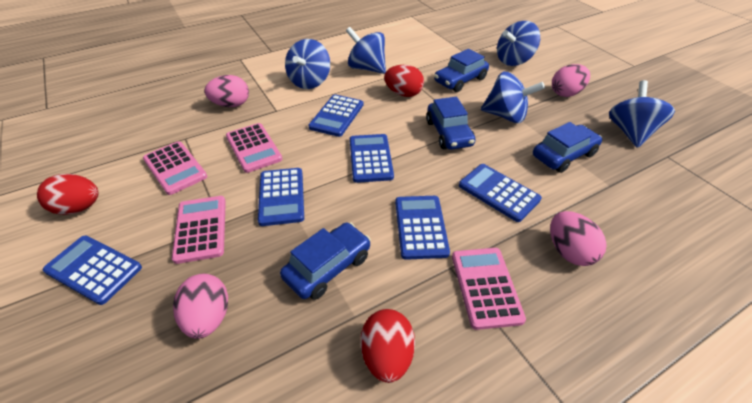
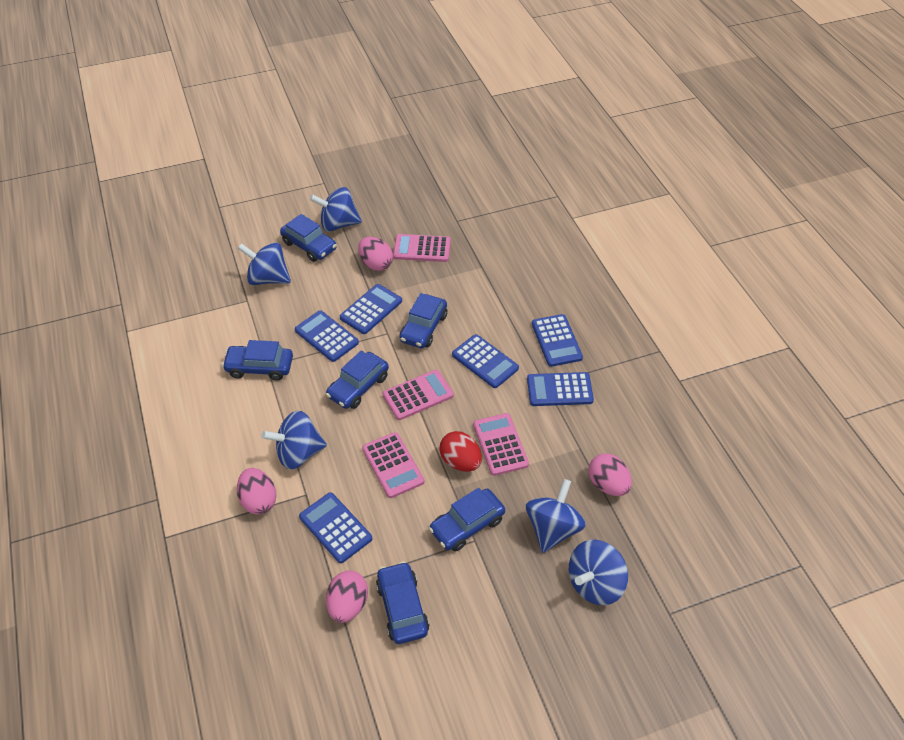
blue car: [280,223,371,300] [426,97,475,150] [434,49,489,92] [533,122,602,173] = 4 -> [222,340,293,381] [280,214,337,262] [326,350,389,409] [376,561,429,644] [400,293,447,348] [429,488,505,552] = 6
red egg: [37,174,98,215] [361,309,415,383] [384,65,424,97] = 3 -> [439,431,482,472] = 1

